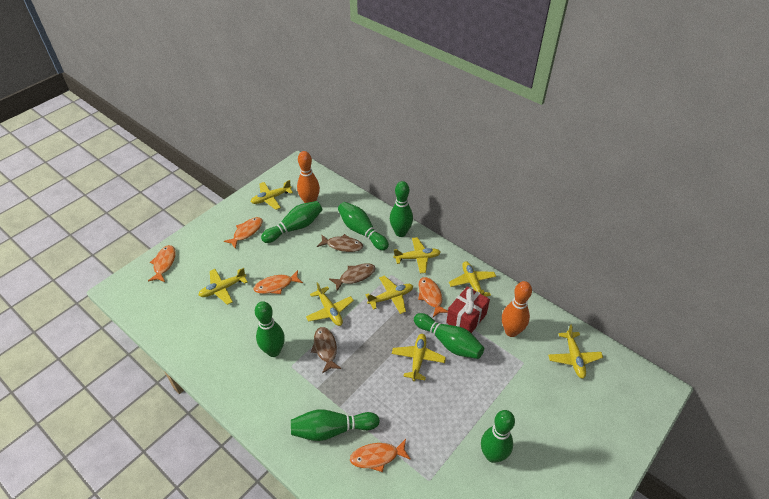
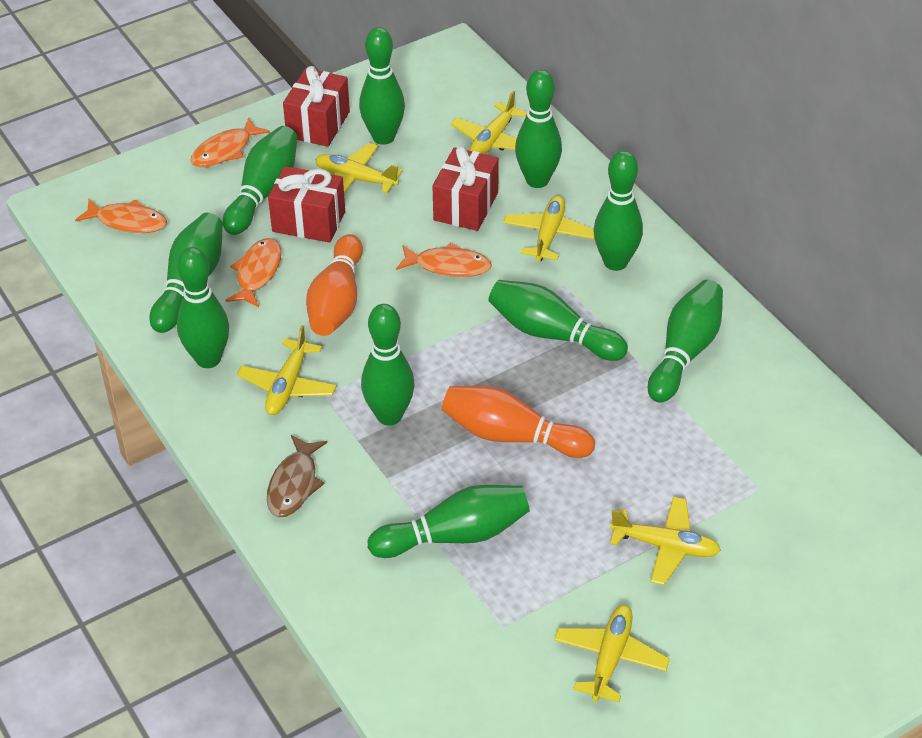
brown fish: [311,327,342,374] [317,234,363,252] [329,263,376,291] = 3 -> [267,435,327,517] = 1
green bowling pin: [255,301,285,357] [261,201,322,243] [291,409,380,441] [338,202,389,251] [390,181,413,237] [414,313,484,359] [481,410,515,463] = 7 -> [149,213,223,333] [177,247,229,368] [223,126,297,235] [359,27,405,145] [361,304,415,426] [368,485,530,558] [489,280,628,361] [515,70,562,188] [594,151,643,271] [648,280,723,403] = 10
orange fish: [148,245,176,282] [223,217,263,249] [254,270,303,294] [350,439,411,472] [418,277,448,317] = 5 -> [75,199,167,233] [190,118,270,167] [225,238,281,307] [396,243,492,277] = 4
red gift: [446,286,490,333] = 1 -> [268,166,345,243] [283,66,350,147] [432,146,499,231] = 3
yellow plane: [198,268,248,305] [251,180,293,210] [306,282,354,326] [365,275,413,314] [392,334,446,381] [393,237,441,273] [449,261,496,297] [548,325,603,379] = 8 -> [237,325,337,415] [315,143,403,194] [450,91,527,154] [503,195,594,261] [554,605,670,702] [610,496,721,585] = 6

